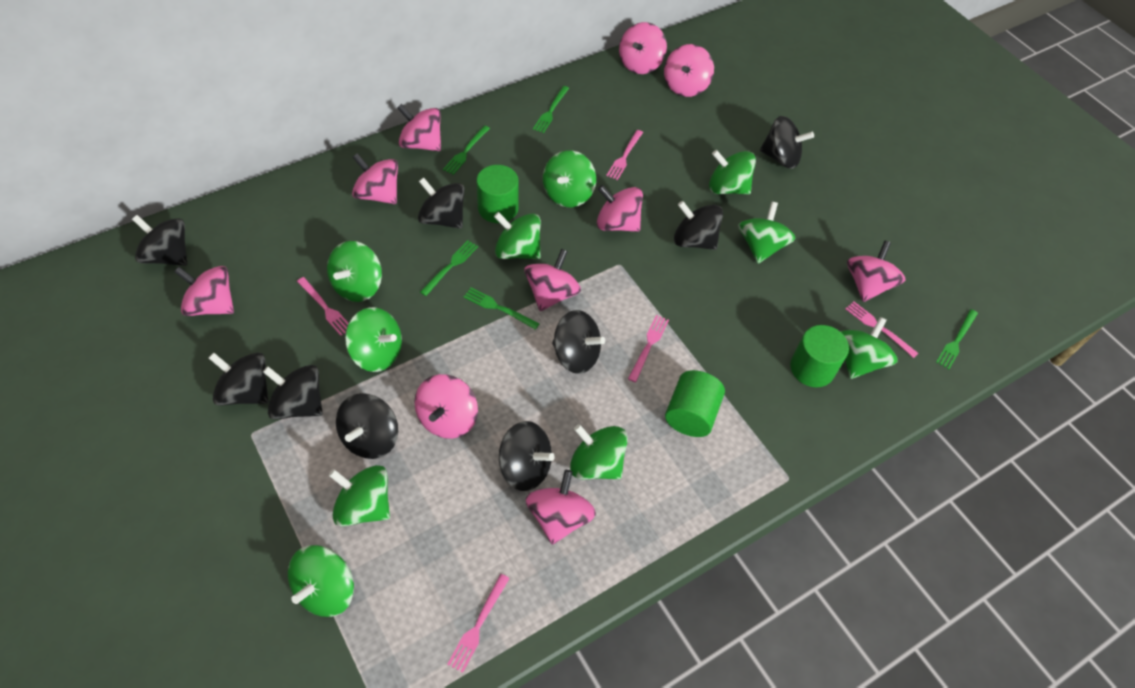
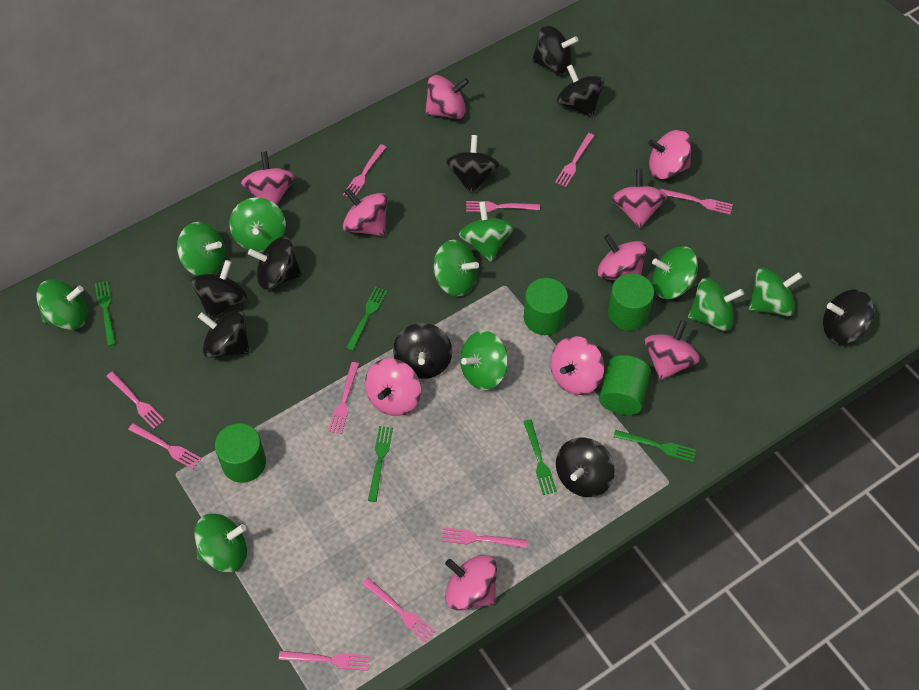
green cylinder: [476,165,519,223] [665,370,725,437] [790,325,849,387] = 3 -> [215,423,266,483] [524,278,568,335] [599,355,651,415] [608,273,654,331] = 4
pink fork: [297,277,349,336] [447,574,510,673] [606,130,643,180] [628,315,669,382] [846,301,918,358] = 5 -> [106,371,165,429] [128,423,202,469] [279,651,370,671] [328,362,359,434] [343,144,386,197] [362,578,435,642] [441,527,527,548] [466,201,540,212] [555,133,594,187] [660,189,733,215] = 10

